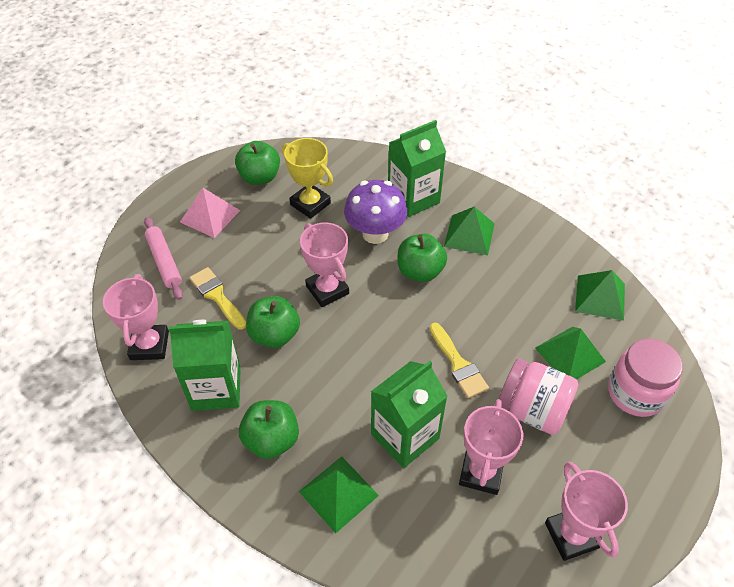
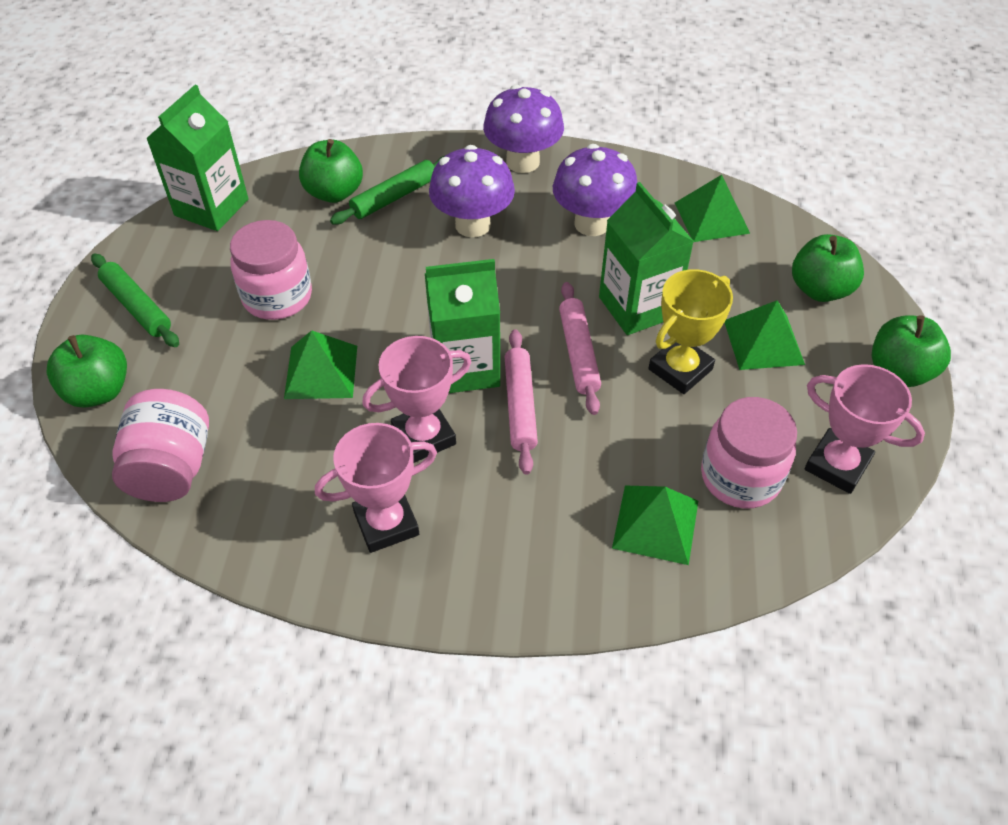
green rolling pin: none = 0 -> [91,253,179,347] [330,156,444,225] = 2
pink jar: [499,358,578,435] [608,339,683,417] = 2 -> [112,389,209,502] [230,220,312,320] [701,397,797,508] = 3
pink pyramid: [180,188,240,238] = 1 -> none = 0
pink rolling pin: [144,217,183,300] = 1 -> [505,329,538,475] [559,282,601,415] = 2
pink trophy: [103,274,169,360] [300,222,349,307] [459,399,523,495] [545,461,628,561] = 4 -> [315,423,437,553] [362,336,471,463] [805,364,925,494] = 3
purple mushroom: [344,180,407,244] = 1 -> [429,145,515,237] [483,85,564,173] [553,144,637,236] = 3
yellow brush: [190,267,246,329] [429,322,489,398] = 2 -> none = 0

